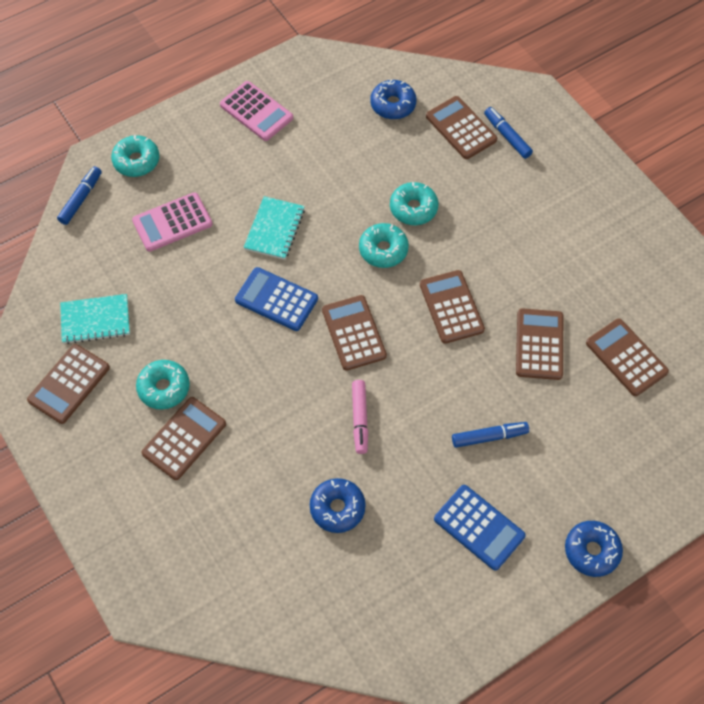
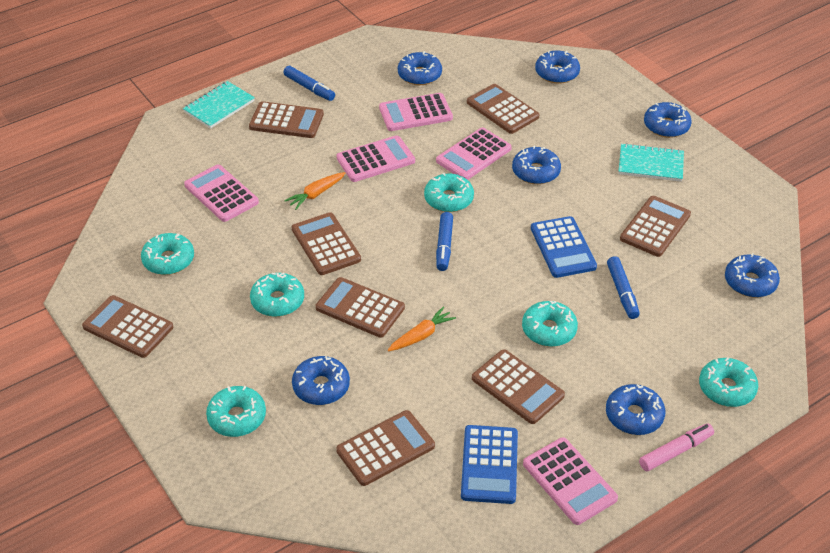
blue donut: [310,478,366,533] [370,79,416,119] [565,521,623,577] = 3 -> [292,356,350,405] [398,51,442,85] [512,146,561,184] [535,51,580,84] [606,384,665,435] [644,102,692,138] [725,253,780,298] = 7
brown calculator: [27,344,110,424] [141,397,226,480] [322,295,387,371] [420,270,485,344] [426,96,497,159] [516,308,563,380] [586,318,669,396] = 7 -> [82,295,173,358] [249,101,324,138] [292,212,361,275] [316,277,405,338] [336,410,435,486] [467,84,540,134] [472,349,565,424] [620,196,691,257] = 8
orange carrot: none = 0 -> [284,172,345,210] [388,307,456,351] = 2
pink calculator: [132,192,213,252] [220,81,293,141] = 2 -> [184,165,259,222] [336,135,415,182] [379,93,453,131] [436,127,512,180] [523,437,618,525] = 5
turquoise donut: [111,135,159,177] [136,360,190,410] [359,223,409,268] [390,182,438,225] = 4 -> [141,233,194,275] [206,386,266,437] [250,273,304,317] [424,173,474,212] [522,301,578,347] [699,357,758,407] = 6

